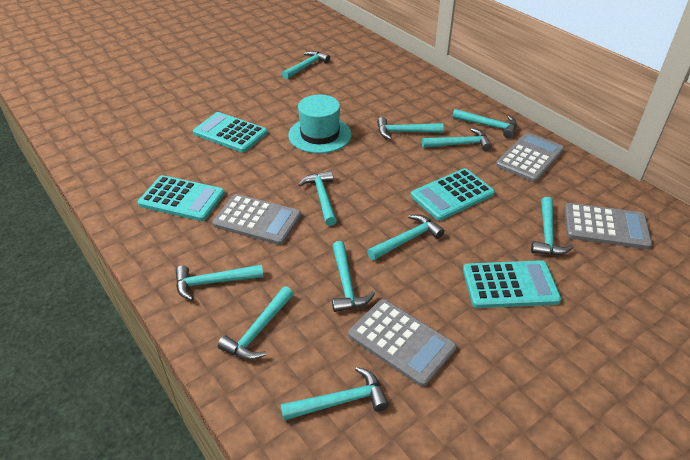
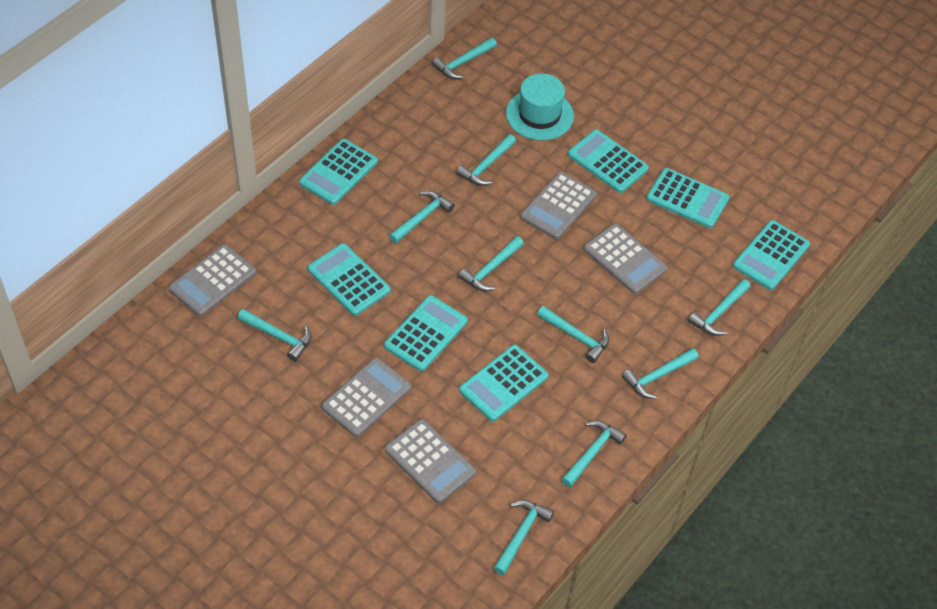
grey calculator: [212,194,301,245] [348,299,456,387] [496,133,564,182] [564,203,652,249] = 4 -> [169,244,256,316] [322,358,411,437] [385,419,476,503] [520,172,597,239] [583,223,667,294] = 5
turquoise calculator: [137,175,225,221] [193,112,267,153] [411,168,495,221] [463,260,561,308] = 4 -> [299,139,378,205] [308,243,391,316] [384,295,468,372] [459,345,548,421] [568,129,649,193] [646,168,730,228] [733,220,810,290] = 7
turquoise hammer: [176,264,264,301] [218,286,293,360] [280,367,389,421] [282,51,330,79] [298,171,337,226] [332,241,375,312] [367,215,444,260] [377,117,444,140] [422,128,492,151] [452,109,517,138] [531,197,574,255] = 11 -> [237,309,311,361] [389,191,455,243] [432,37,497,79] [456,134,516,186] [458,236,524,291] [493,500,554,575] [537,306,609,363] [561,421,627,487] [622,348,699,399] [688,279,751,336] = 10

